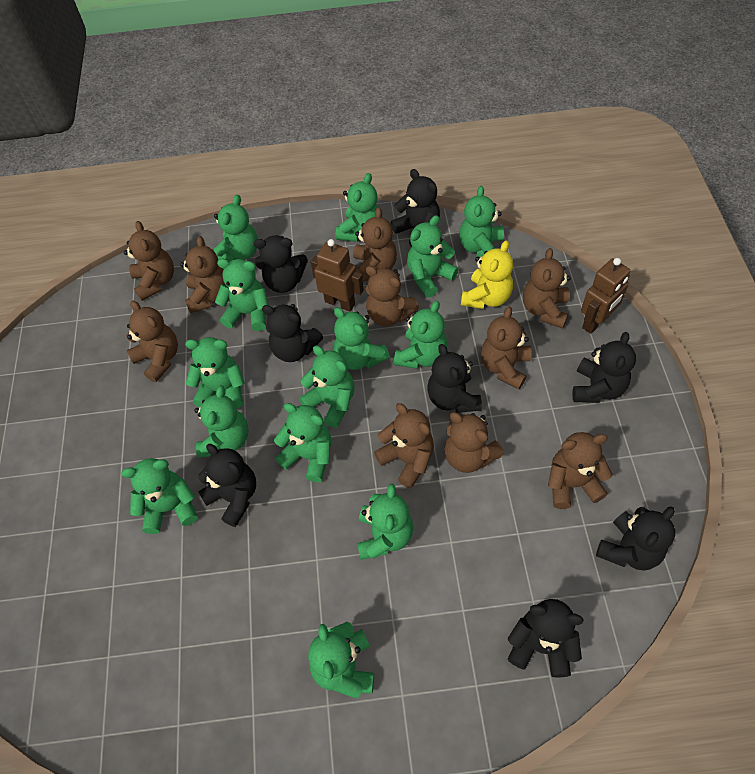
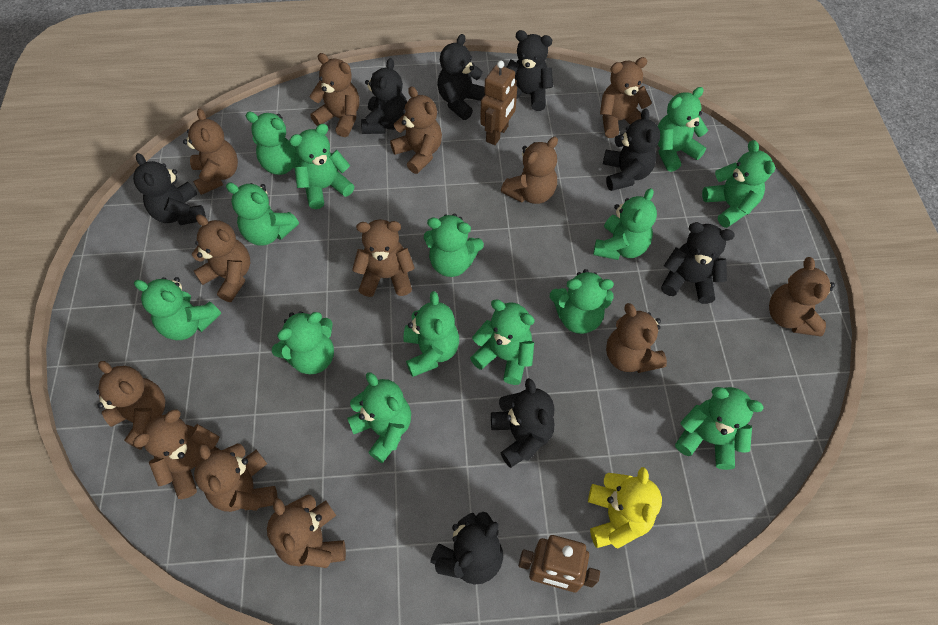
brown teddy bear: [124,221,174,301] [126,301,178,382] [180,236,226,313] [353,207,397,281] [366,266,419,326] [374,403,434,488] [444,412,504,473] [481,306,532,389] [523,248,571,329] [548,432,613,509] = 10 -> [96,361,165,450] [133,409,220,499] [183,109,238,195] [192,215,250,302] [194,443,277,512] [267,494,346,568] [310,53,360,137] [352,219,415,297] [390,86,442,174] [501,137,558,204] [600,57,652,138] [606,303,667,373] [769,257,835,337] = 13

